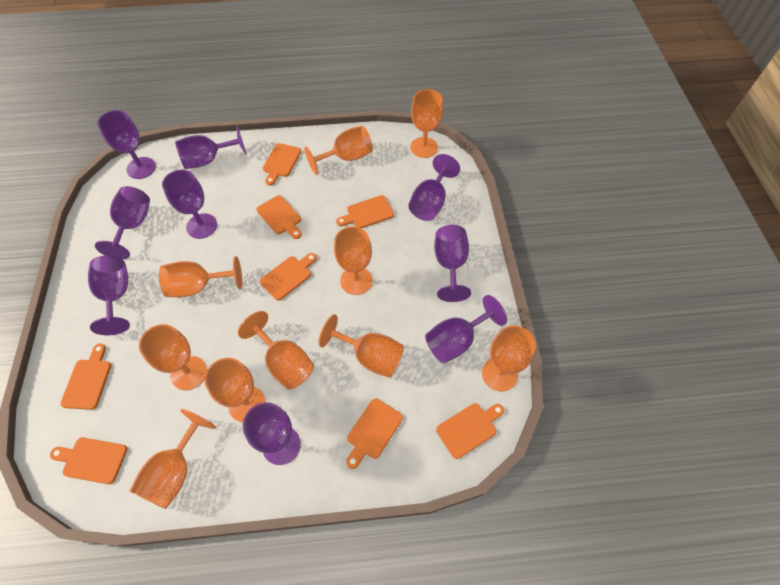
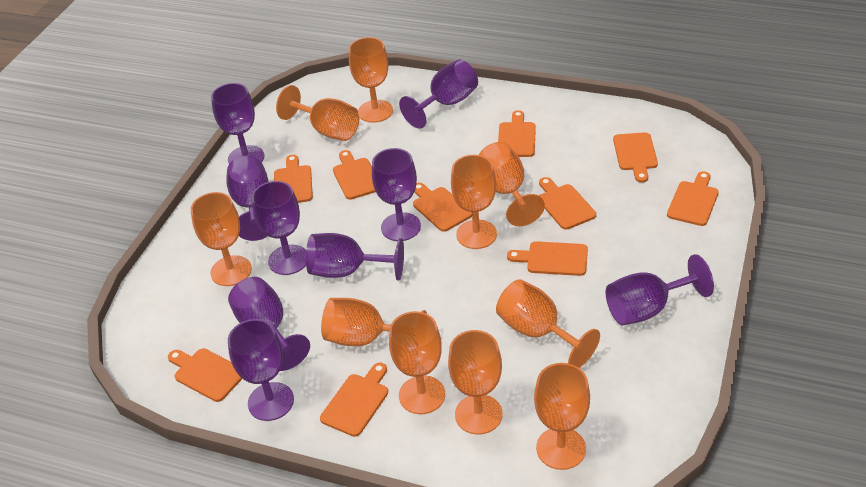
orange cutting board: [50,437,127,484] [61,343,111,410] [257,195,302,239] [260,253,317,300] [263,143,301,185] [336,195,394,228] [346,398,403,469] [436,403,504,459] = 8 -> [168,348,242,402] [274,155,313,203] [320,362,388,437] [333,150,376,200] [413,183,472,232] [498,110,536,157] [507,241,588,276] [539,177,596,230] [613,132,658,183] [667,171,719,226] = 10

